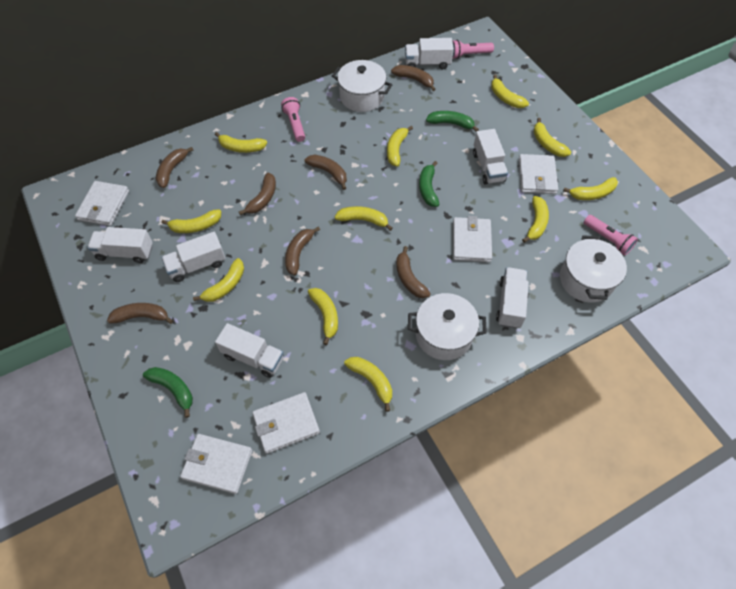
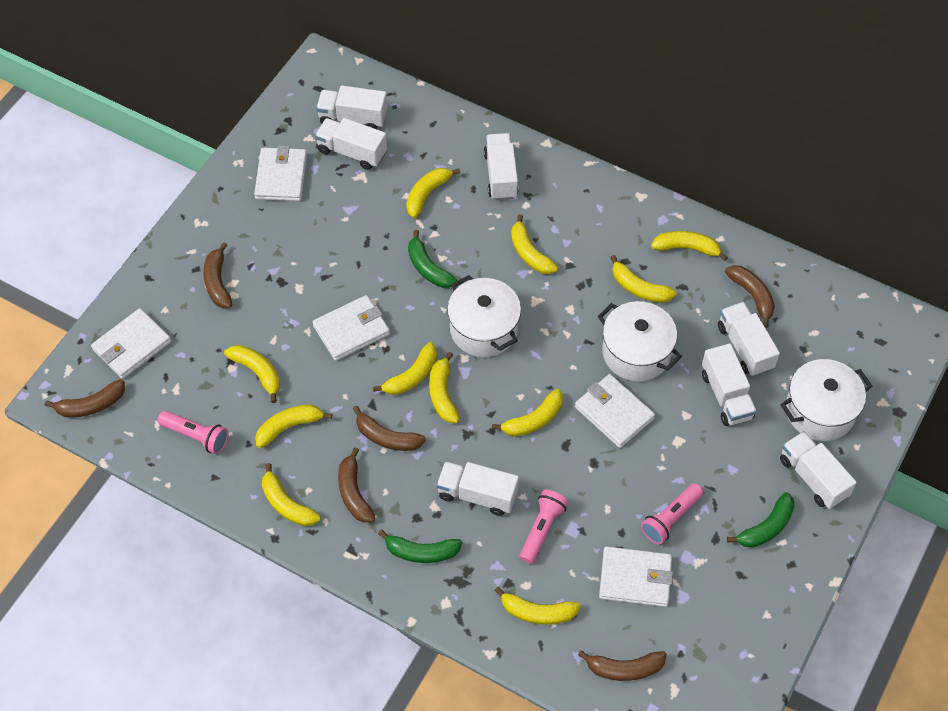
brown banana: [107,303,173,324] [156,147,194,188] [239,173,276,215] [285,227,320,275] [305,155,347,190] [391,65,436,91] [396,246,431,298] = 7 -> [45,379,125,418] [203,242,232,308] [338,447,375,523] [353,406,426,451] [578,650,667,681] [725,265,775,328] = 6
white truck: [87,227,153,263] [161,232,226,282] [215,323,284,378] [405,38,454,69] [473,129,508,185] [496,267,529,329] = 6 -> [315,118,387,170] [316,86,387,129] [436,462,519,516] [483,133,519,200] [702,344,757,426] [718,302,780,377] [780,431,857,509] = 7

